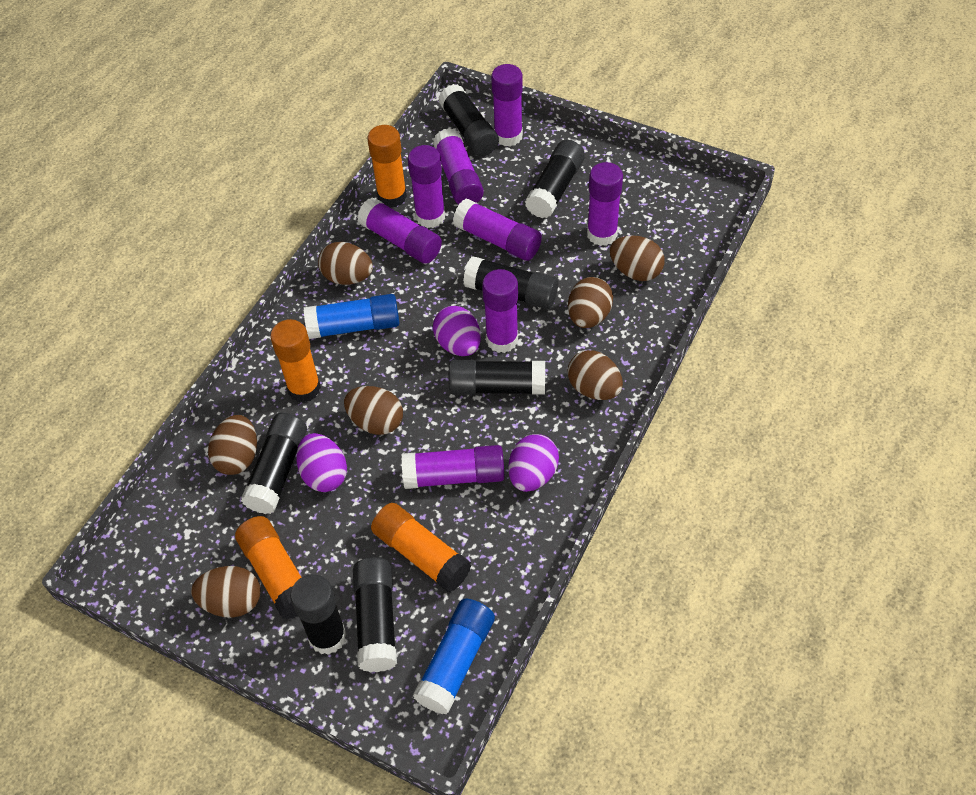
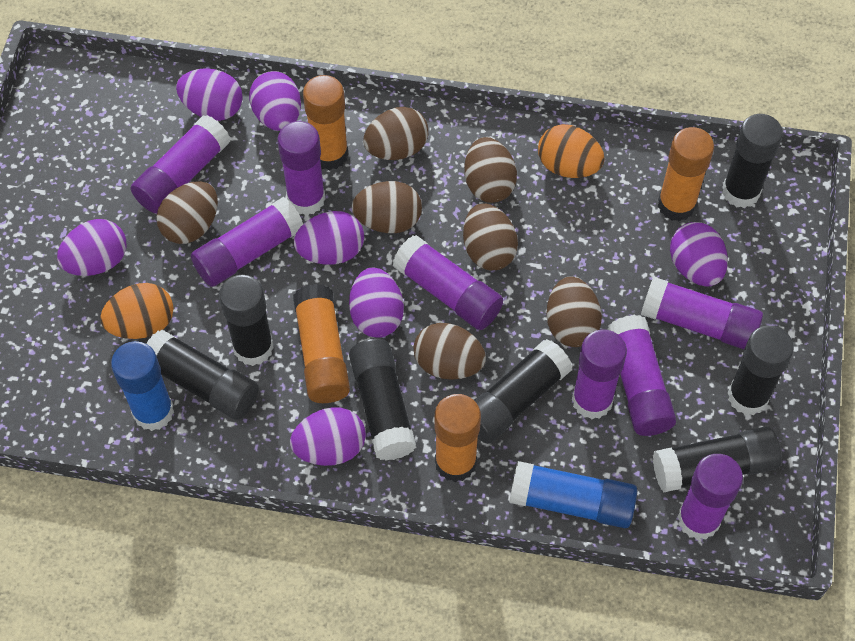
orange egg: none = 0 -> [100,283,174,339] [538,124,605,178] = 2
purple egg: [296,433,347,492] [433,306,481,356] [508,434,559,492] = 3 -> [57,219,127,276] [176,68,243,121] [249,71,301,131] [290,407,366,466] [294,211,364,264] [349,267,404,338] [670,222,728,287] = 7

